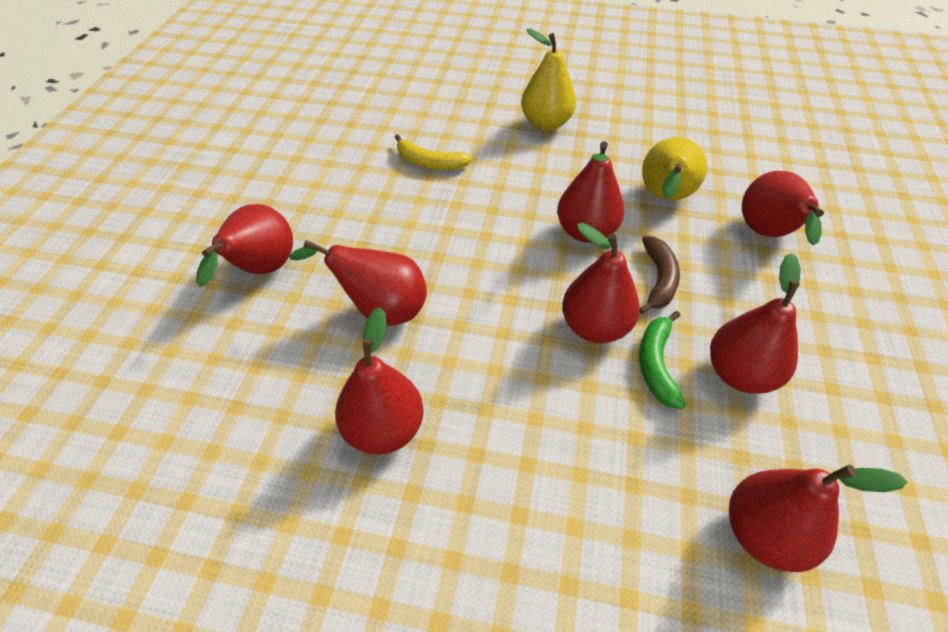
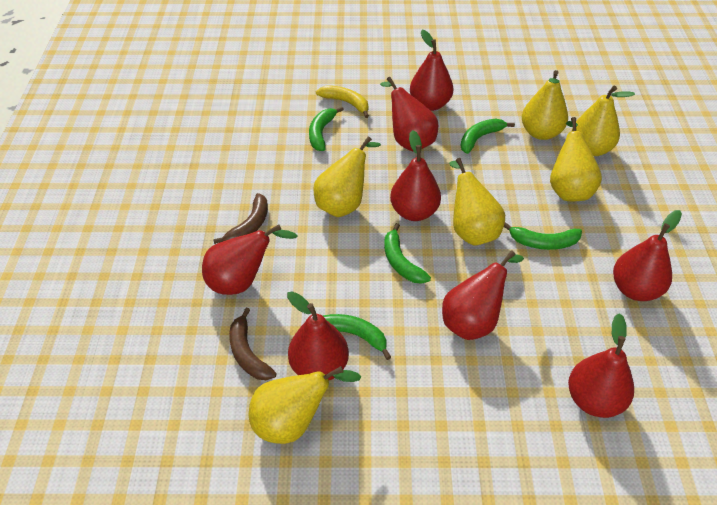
brown banana: [639,236,680,314] = 1 -> [213,193,268,244] [229,308,277,380] = 2
green banana: [639,311,686,409] = 1 -> [309,107,344,151] [323,314,391,360] [384,223,431,284] [461,119,515,154] [504,222,582,250] = 5
yellow pear: [521,29,576,131] [642,137,707,200] = 2 -> [249,366,362,444] [313,137,381,217] [449,158,505,245] [522,70,568,140] [550,117,602,201] [571,86,635,156] = 6

